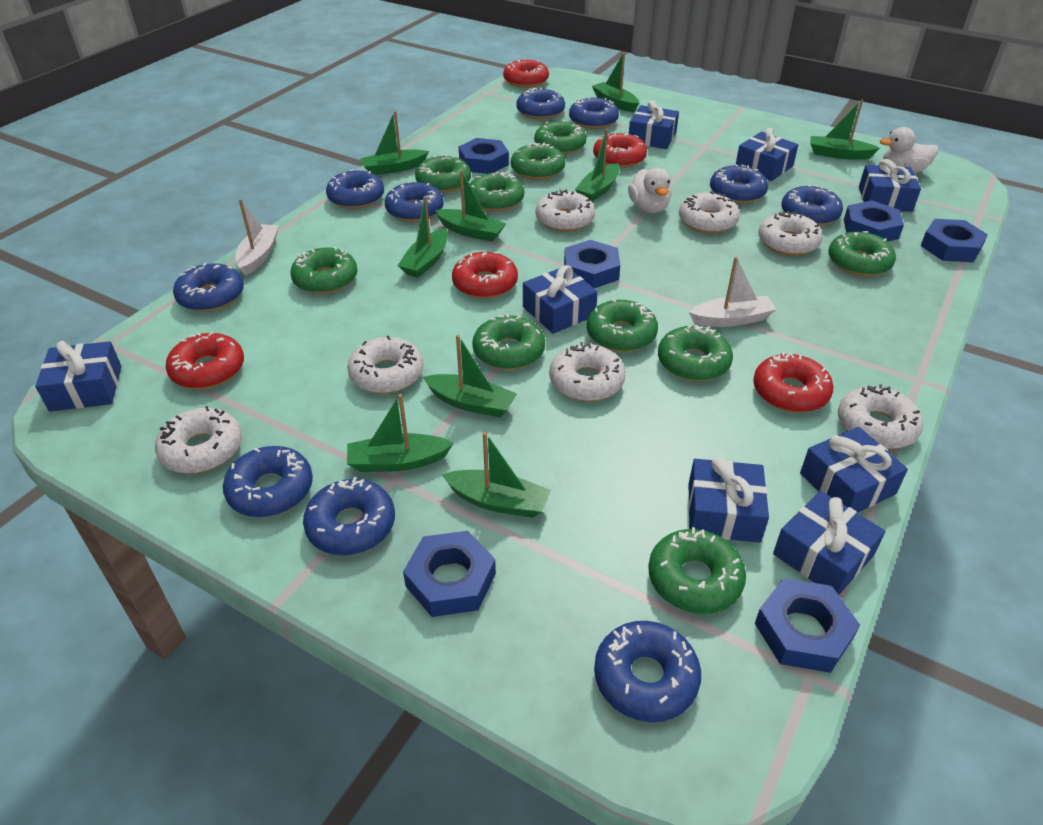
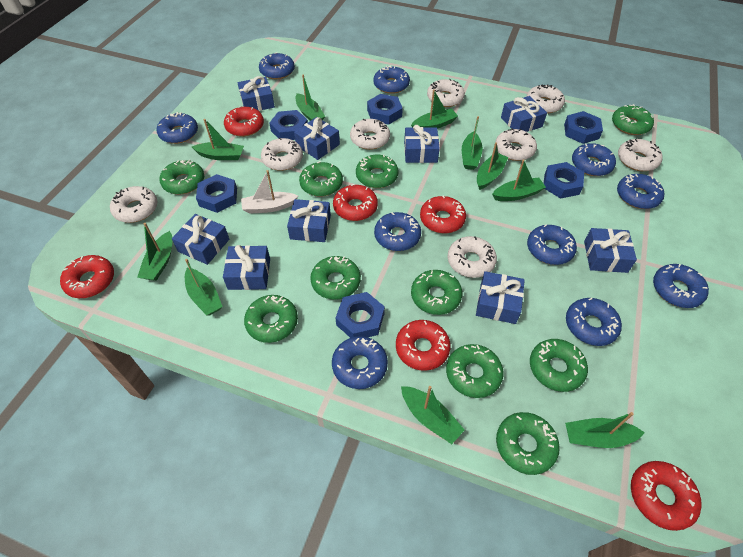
blue gift: [35,341,122,411] [523,265,598,334] [629,100,679,149] [688,457,769,543] [736,128,798,181] [773,491,886,595] [800,427,908,513] [859,159,921,212] = 8 -> [172,214,229,265] [223,245,270,290] [237,76,275,111] [287,199,331,242] [294,117,340,160] [404,125,440,163] [476,271,525,324] [501,96,547,132] [584,228,637,273] = 9
green boat: [347,394,454,472] [360,111,429,175] [397,196,448,278] [423,335,517,417] [435,170,506,242] [442,432,551,518] [575,129,620,202] [592,53,639,112] [810,100,880,160] = 9 -> [137,223,172,281] [185,259,223,315] [192,119,244,160] [295,75,325,121] [401,386,465,444] [411,90,458,129] [462,116,483,170] [477,142,508,190] [492,160,546,201] [565,412,645,448] = 10
red donut: [166,332,244,389] [452,252,518,299] [503,58,549,88] [593,132,647,168] [753,352,833,413] = 5 -> [60,255,114,298] [224,106,264,137] [333,184,378,221] [396,320,451,371] [420,195,466,233] [631,461,702,531] = 6
white boat: [235,199,279,276] [688,257,777,327] = 2 -> [241,170,298,214] = 1
white donut: [155,406,242,474] [347,335,423,394] [536,189,595,232] [549,342,625,402] [679,191,740,233] [758,211,823,256] [838,384,923,449] = 7 -> [110,186,158,223] [261,138,303,171] [350,119,390,150] [427,79,465,107] [448,236,497,278] [496,128,537,161] [526,84,565,113] [618,139,663,171] = 8
white duck: [628,168,671,213] [880,127,938,173] = 2 -> none = 0

